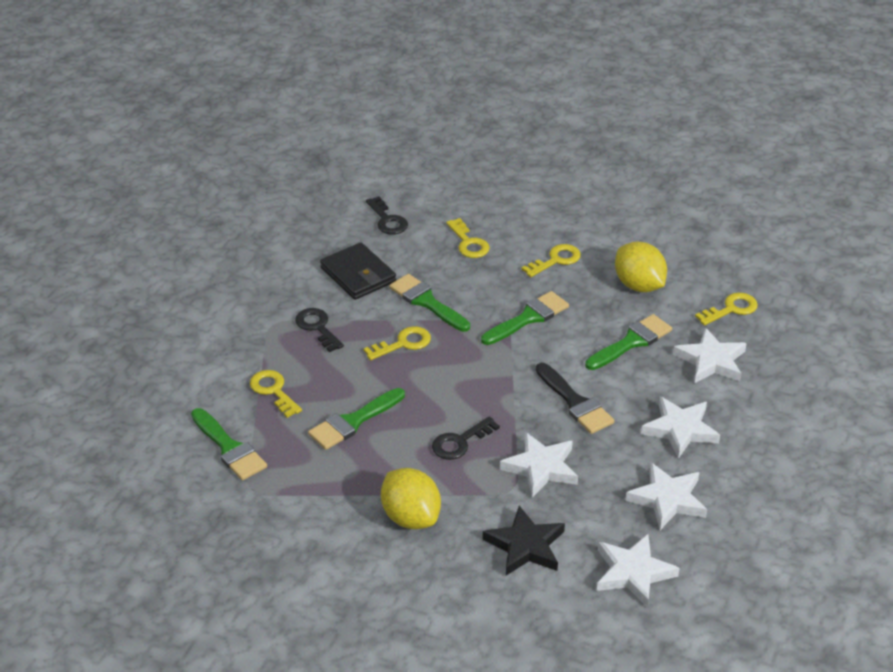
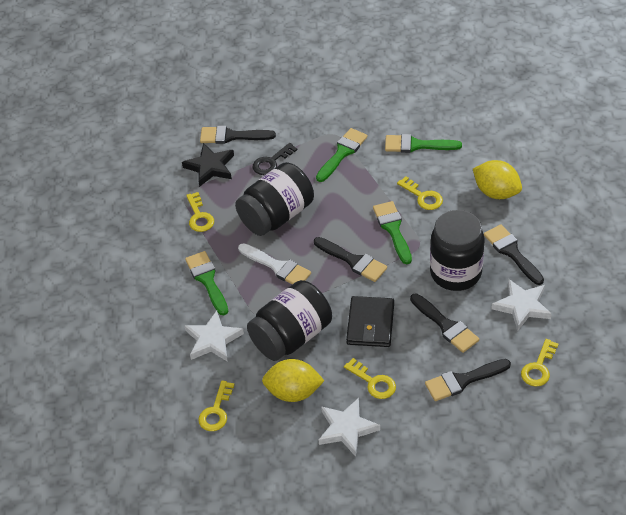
black brush: [536,363,614,434] = 1 -> [200,126,276,144] [314,237,387,282] [410,294,479,353] [425,359,511,401] [484,224,544,285] = 5
black jar: none = 0 -> [235,162,314,236] [247,280,332,361] [430,210,484,291] = 3
black key: [295,308,344,352] [366,196,408,235] [432,416,500,460] = 3 -> [252,143,297,175] = 1
green brush: [191,408,267,481] [308,388,405,450] [389,274,470,332] [481,291,569,345] [585,314,672,370] = 5 -> [185,251,228,315] [316,128,368,182] [373,201,412,264] [385,134,462,153] = 4
white brush: none = 0 -> [238,243,311,284] = 1
white star: [500,432,578,497] [597,534,680,607] [625,462,707,530] [641,397,720,459] [673,327,747,383] = 5 -> [184,310,244,362] [319,398,380,457] [491,279,552,331] = 3

